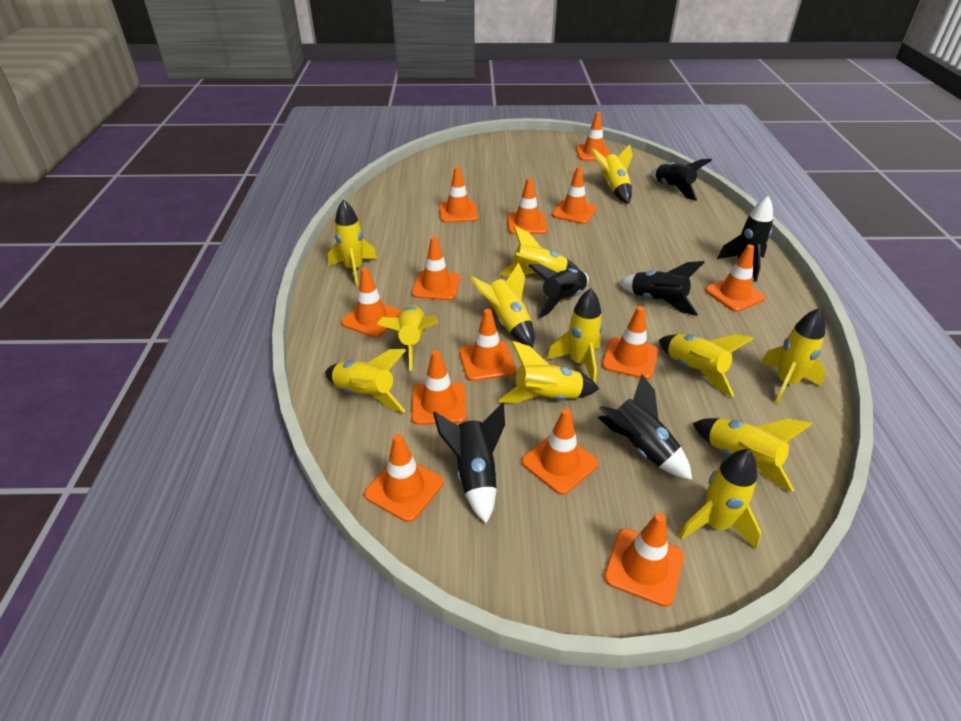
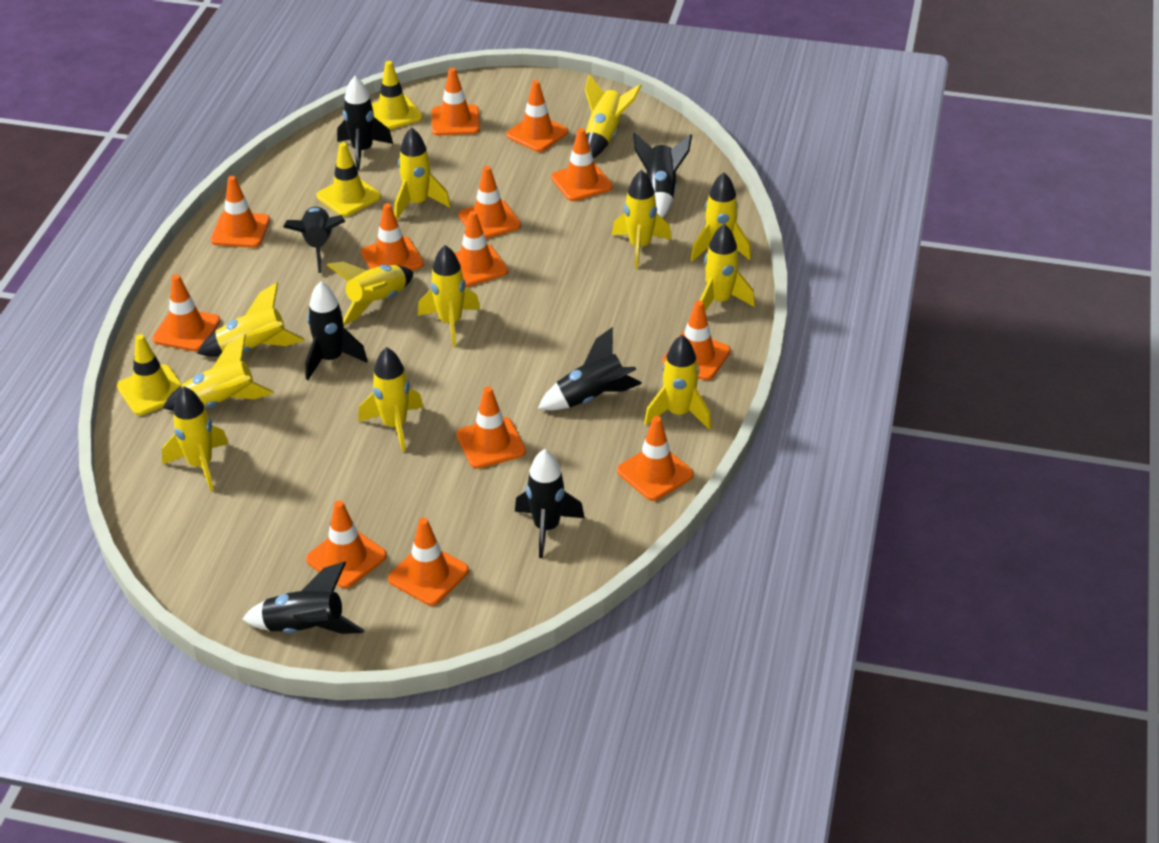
black rocket: [433,403,505,524] [528,264,589,318] [598,374,692,480] [618,261,705,316] [651,159,712,201] [717,196,773,281] = 6 -> [243,562,364,634] [283,207,346,273] [305,281,368,380] [337,76,393,170] [515,449,585,558] [538,327,642,410] [633,133,692,218] = 7
yellow traffic cone: none = 0 -> [117,334,182,415] [316,142,381,217] [372,61,423,130] = 3

